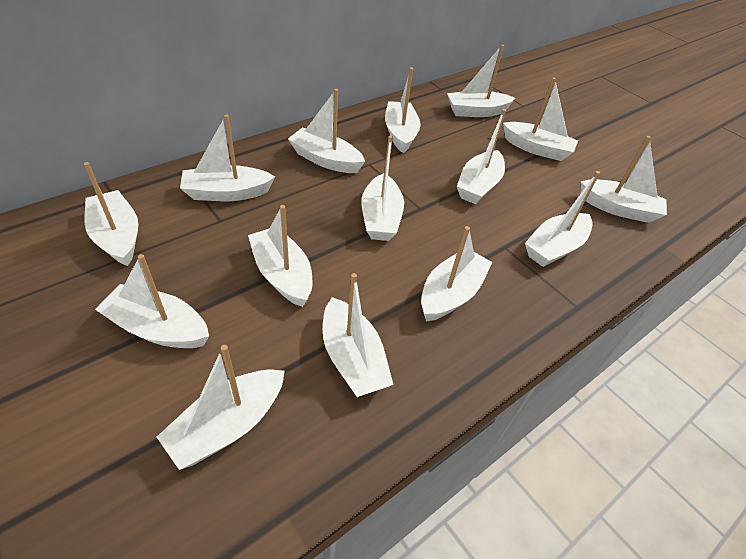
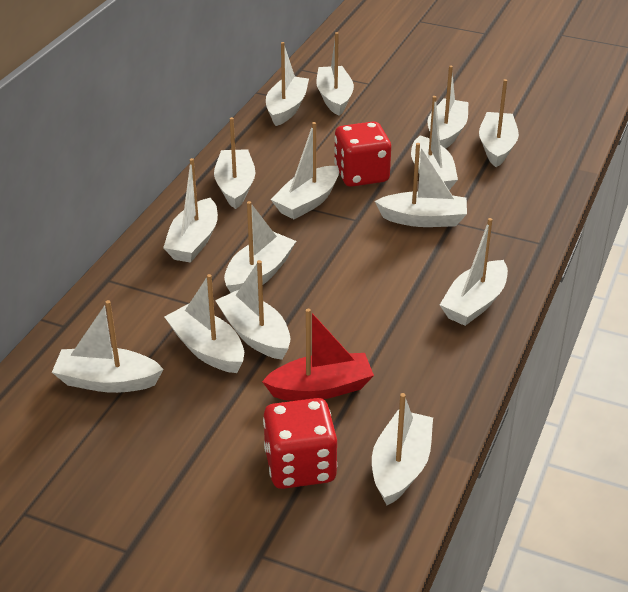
red boat: none = 0 -> [262,309,374,401] = 1
red dice: none = 0 -> [263,398,337,489] [334,121,391,187] = 2

